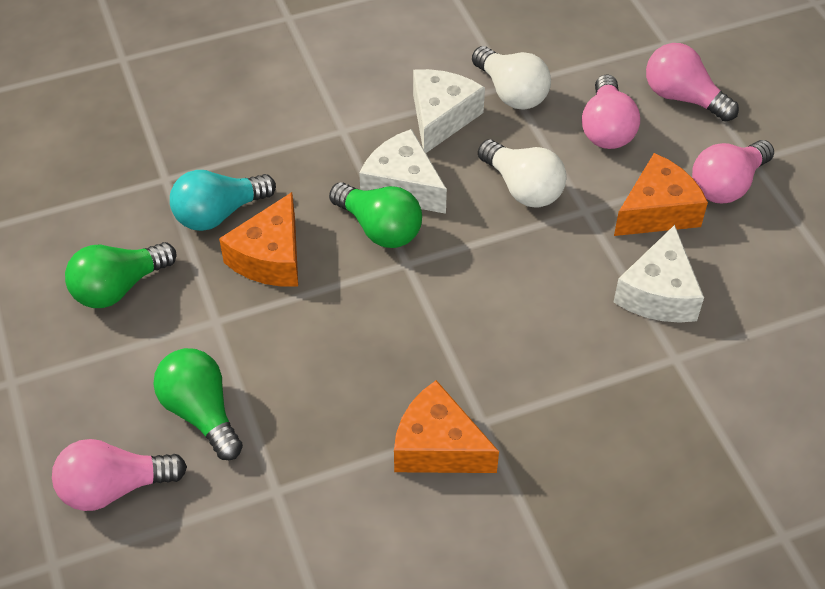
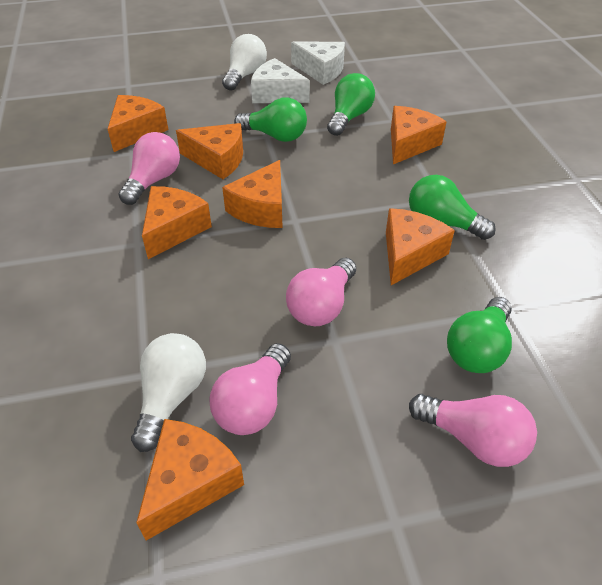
green light bulb: [65,242,177,308] [153,348,243,460] [329,182,422,248] = 3 -> [234,97,307,142] [327,73,375,136] [409,175,496,240] [447,297,512,373] = 4
orange cheese: [219,192,298,287] [394,380,499,473] [614,153,708,236] = 3 -> [108,95,168,152] [136,419,244,541] [142,186,212,259] [176,123,243,179] [222,160,283,228] [386,208,455,285] [391,106,447,164] = 7
turquoise light bulb: [170,170,276,231] = 1 -> none = 0
white cheese: [359,129,447,214] [413,69,485,153] [614,225,704,323] = 3 -> [251,58,310,103] [291,41,345,85] = 2

